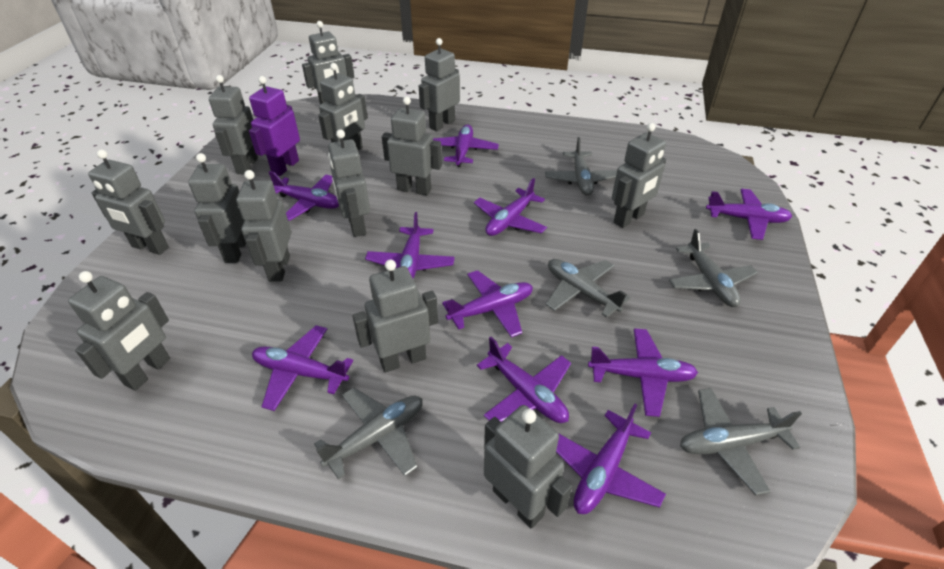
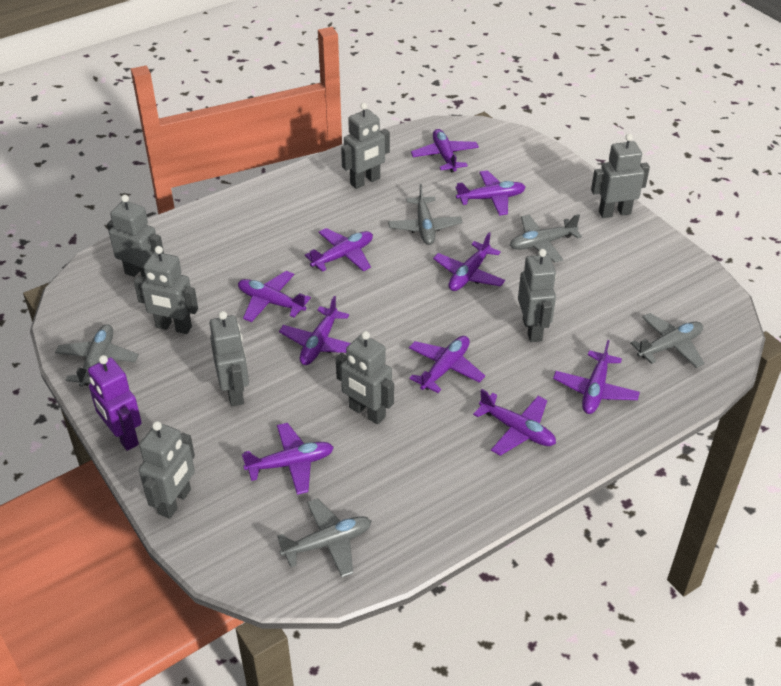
grey robot: [68,271,170,391] [88,150,169,255] [188,153,246,263] [209,75,258,174] [236,170,291,282] [302,21,354,104] [318,63,368,150] [328,129,370,237] [353,260,438,373] [382,97,442,196] [419,38,460,131] [484,405,572,528] [612,123,666,228] = 13 -> [107,195,164,278] [134,246,198,334] [139,421,195,519] [210,311,249,406] [336,331,394,424] [341,103,390,189] [518,249,556,342] [591,134,650,218] = 8

